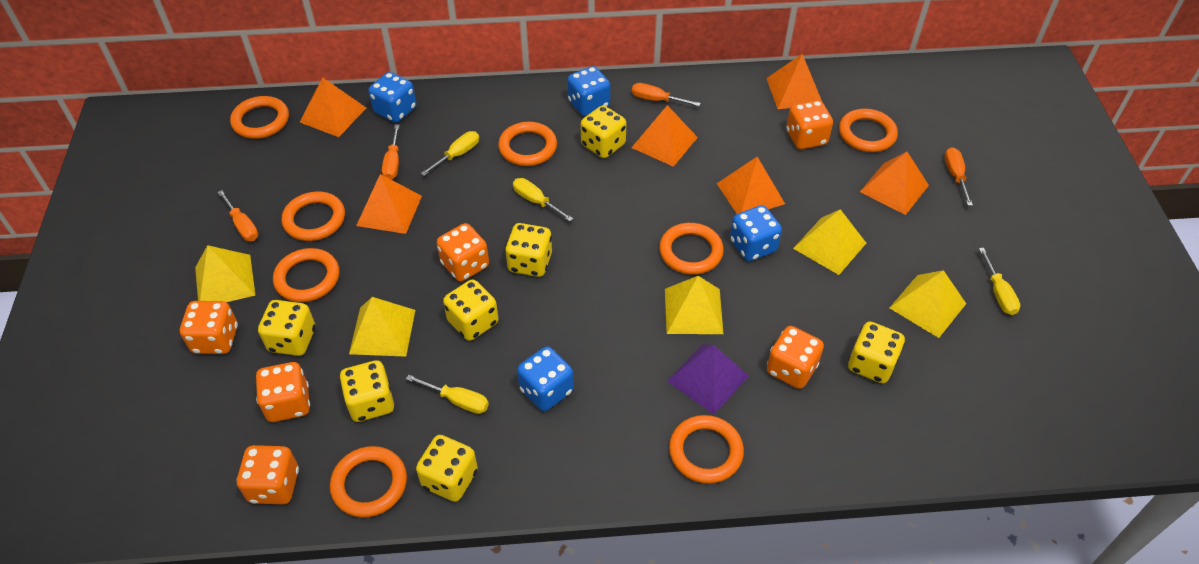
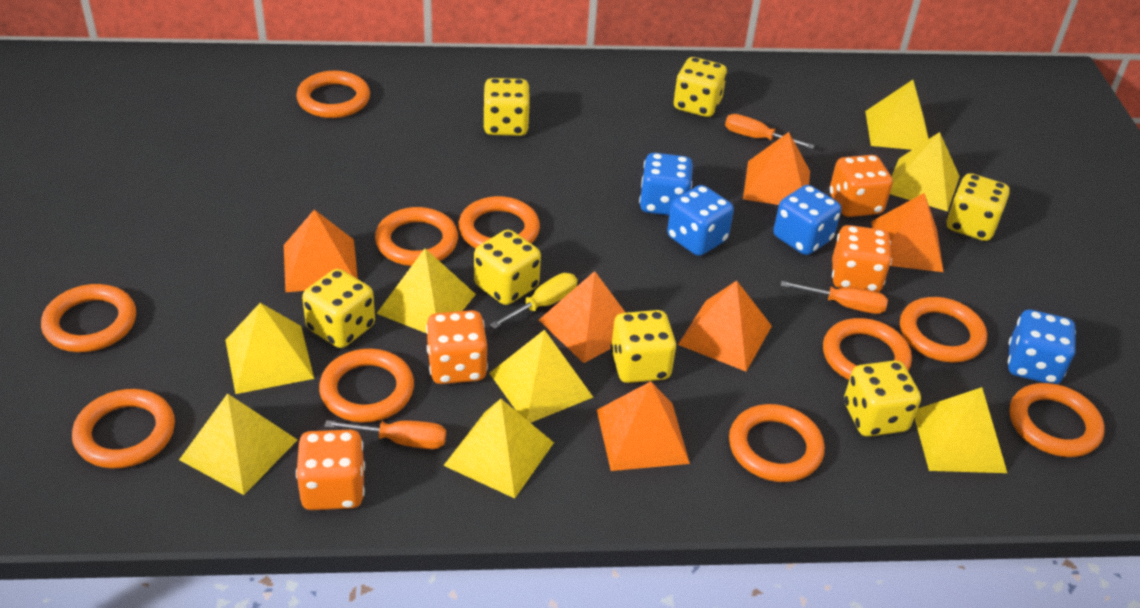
orange dice: [180,301,238,354] [236,445,299,504] [256,362,310,422] [437,223,489,282] [767,326,824,389] [786,100,833,149] = 6 -> [296,430,365,510] [426,310,488,384] [830,155,893,217] [832,225,892,292] = 4
orange ring: [230,96,289,139] [273,248,340,302] [282,191,345,241] [330,446,407,518] [498,122,557,166] [659,223,724,275] [669,415,744,484] [839,109,898,152] = 8 -> [41,284,136,352] [72,389,175,468] [296,71,370,118] [319,349,414,422] [375,207,458,266] [459,196,540,248] [729,404,825,482] [823,318,912,380] [900,297,987,362] [1009,383,1105,457] = 10
orange screwdriver: [218,190,259,241] [382,124,400,179] [632,83,701,106] [944,147,973,206] = 4 -> [324,420,446,449] [725,114,815,149] [781,281,888,314] = 3
purple pyramid: [667,344,749,414] = 1 -> none = 0
yellow pyramid: [195,245,255,302] [349,297,415,357] [665,276,723,334] [793,209,866,275] [890,270,966,338] = 5 -> [179,393,297,495] [225,303,314,394] [376,248,476,334] [443,399,554,499] [489,330,593,423] [865,80,929,150] [890,132,960,211] [914,387,1007,473] = 8
yellow screwdriver: [406,375,489,414] [421,131,479,176] [513,178,573,221] [979,248,1020,315] = 4 -> [490,273,577,329] = 1

